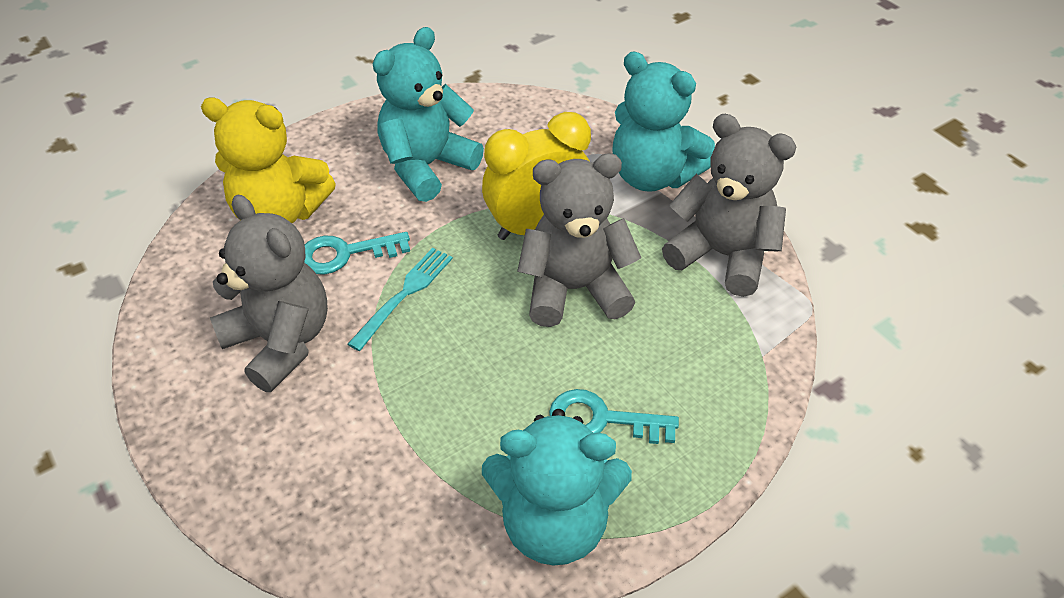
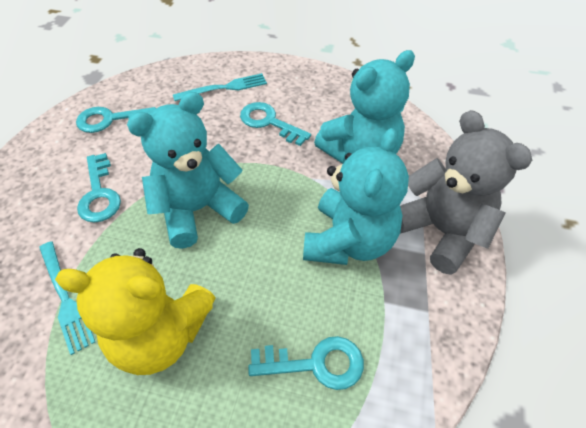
grey teddy bear: [210,195,328,392] [517,153,641,327] [662,114,797,297] = 3 -> [400,110,532,275] = 1
turquoise fork: [348,248,453,351] = 1 -> [39,242,95,355] [173,73,267,101] = 2
turquoise key: [304,232,410,275] [549,389,679,444] = 2 -> [76,107,156,133] [77,153,121,222] [240,102,311,146] [248,336,364,390] = 4
yellow clock: [482,112,591,240] = 1 -> none = 0

